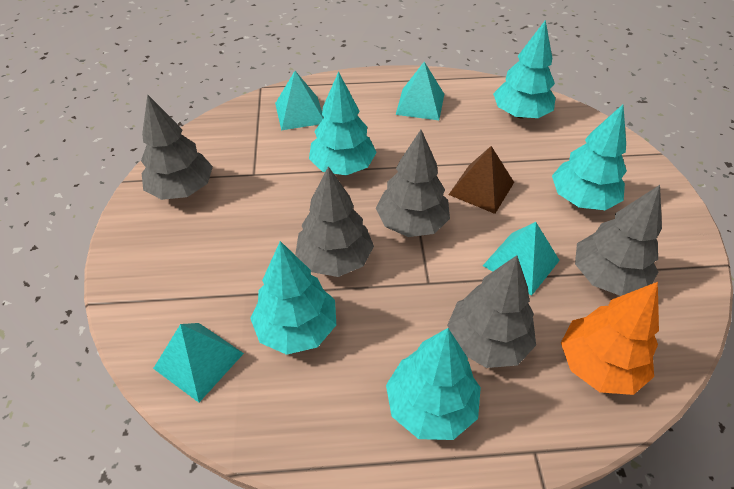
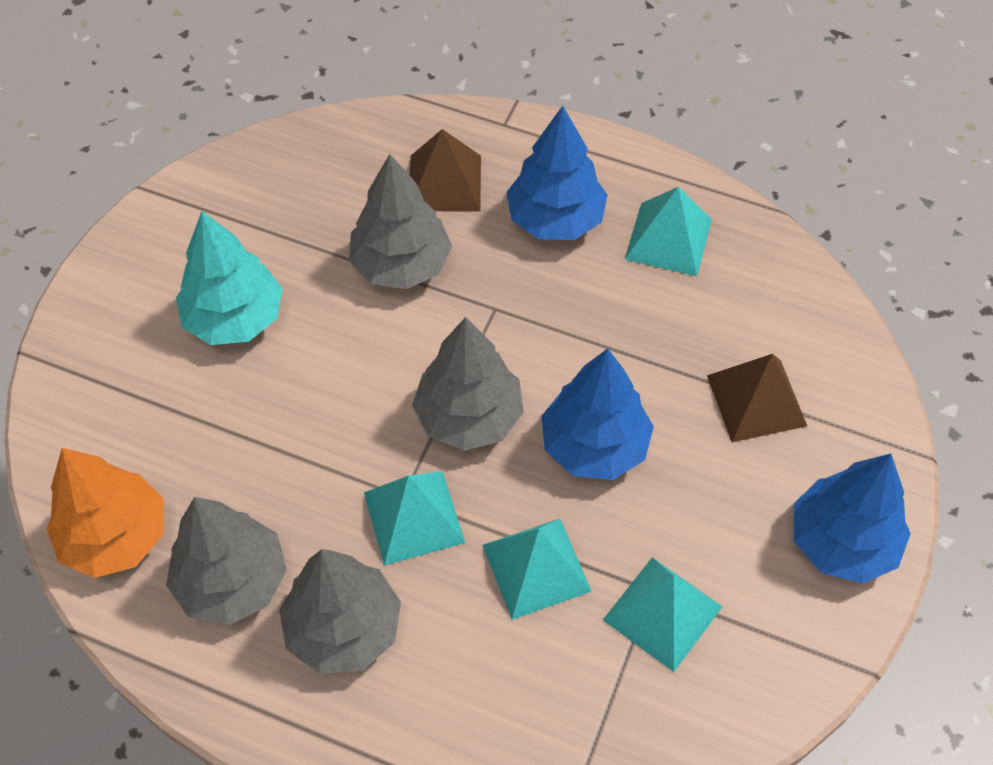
blue tree: none = 0 -> [506,106,607,240] [541,348,654,480] [793,453,911,584] = 3
brown pyramid: [449,146,514,214] = 1 -> [410,129,481,211] [707,354,807,442] = 2
grey tree: [141,94,213,200] [295,166,374,277] [376,130,450,237] [447,255,536,368] [575,185,662,296] = 5 -> [166,497,287,625] [279,549,401,674] [349,154,452,289] [412,317,524,451] = 4
turquoise tree: [250,241,336,355] [309,71,377,175] [386,328,481,440] [493,20,556,118] [552,105,627,210] = 5 -> [176,211,283,345] = 1

